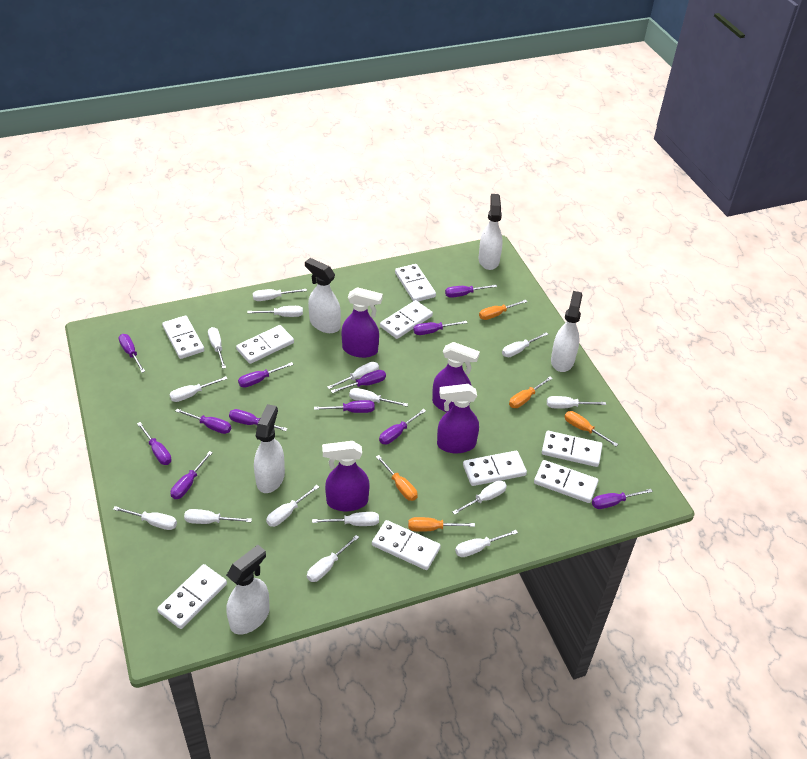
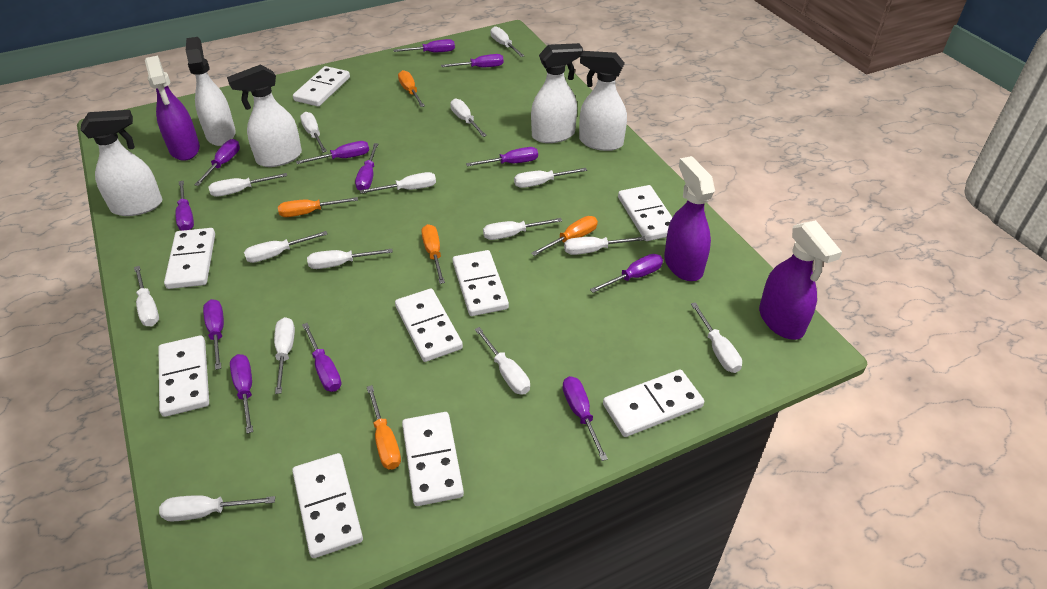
purple spray bottle: [322,441,370,511] [342,287,383,358] [432,342,480,412] [437,384,479,453] = 4 -> [145,56,200,161] [664,156,715,281] [759,220,842,340] = 3

